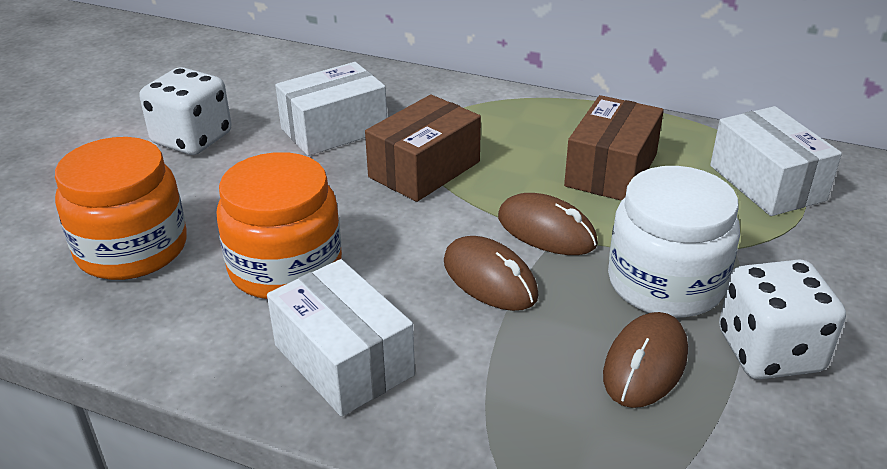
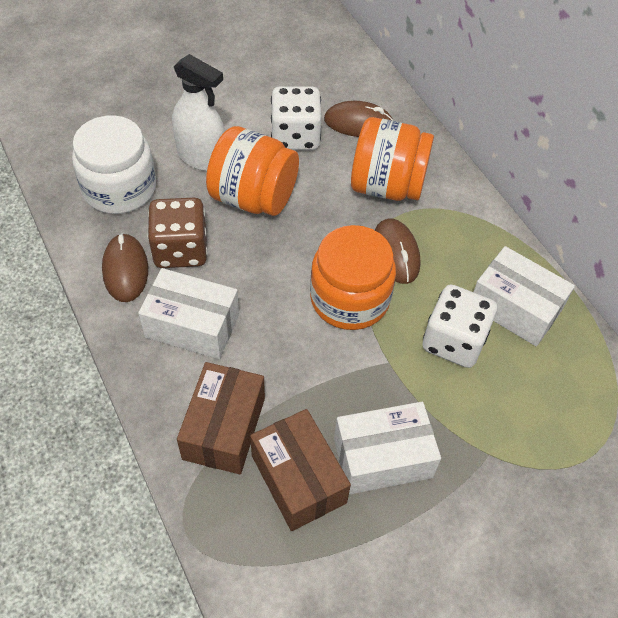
brown dice: none = 0 -> [148,198,208,268] = 1
orange jar: [55,137,187,280] [217,152,342,299] = 2 -> [206,126,299,216] [310,225,396,330] [351,117,434,201] = 3
white spray bottle: none = 0 -> [172,54,225,171] = 1

